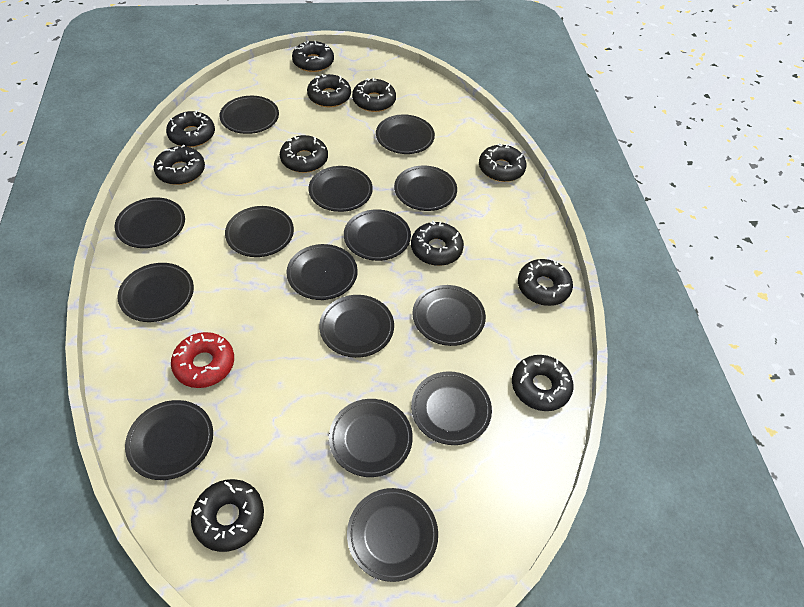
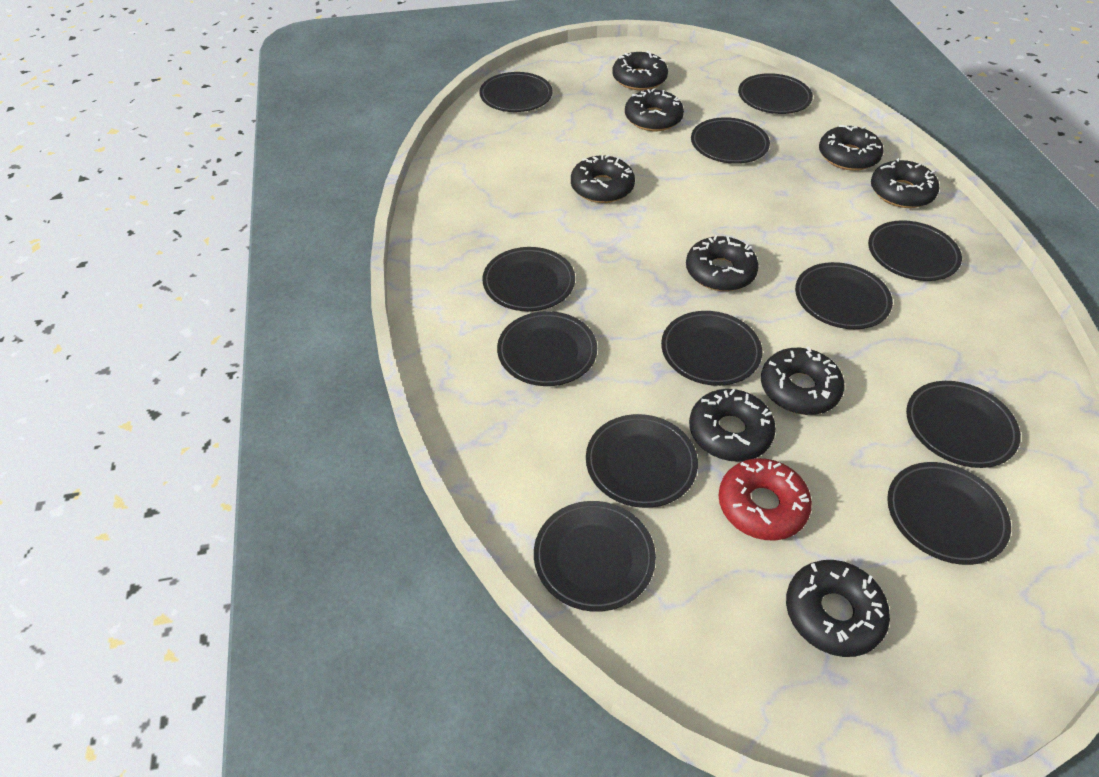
black donut: [153,145,205,185] [166,110,215,147] [191,479,264,552] [280,135,328,173] [292,41,334,72] [307,74,351,107] [352,78,396,112] [411,221,464,266] [479,143,527,182] [512,355,574,411] [518,259,573,306] = 11 -> [571,155,635,203] [612,51,668,90] [625,88,684,131] [686,235,759,291] [689,389,776,462] [761,346,845,415] [786,560,890,657] [819,125,884,171] [871,158,939,208] = 9
black plate: [115,197,185,248] [117,263,194,322] [125,400,213,480] [220,96,279,134] [225,206,294,257] [286,244,358,300] [309,166,373,212] [319,295,394,358] [329,399,413,477] [344,210,411,261] [347,488,438,582] [376,114,435,154] [394,165,457,211] [411,371,492,445] [412,285,486,346] = 15 -> [480,72,553,112] [482,247,575,311] [497,311,597,386] [534,501,656,612] [586,414,698,508] [661,311,762,386] [691,117,770,164] [738,73,813,114] [795,262,893,329] [868,220,962,281] [887,462,1011,565] [906,381,1021,468] = 12

